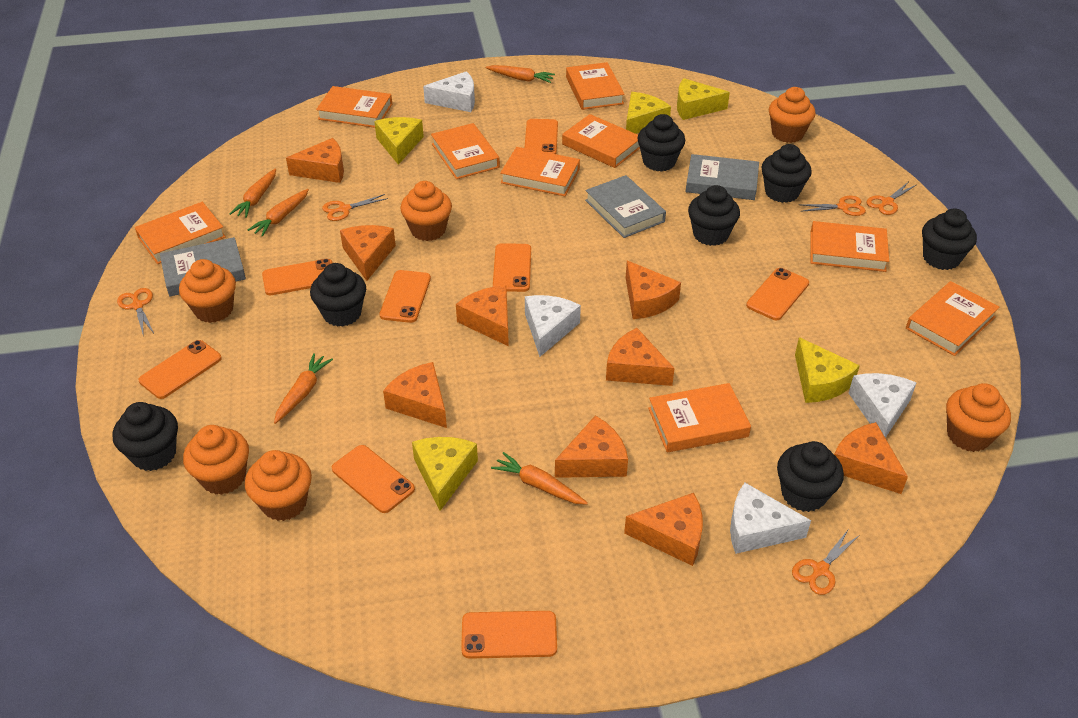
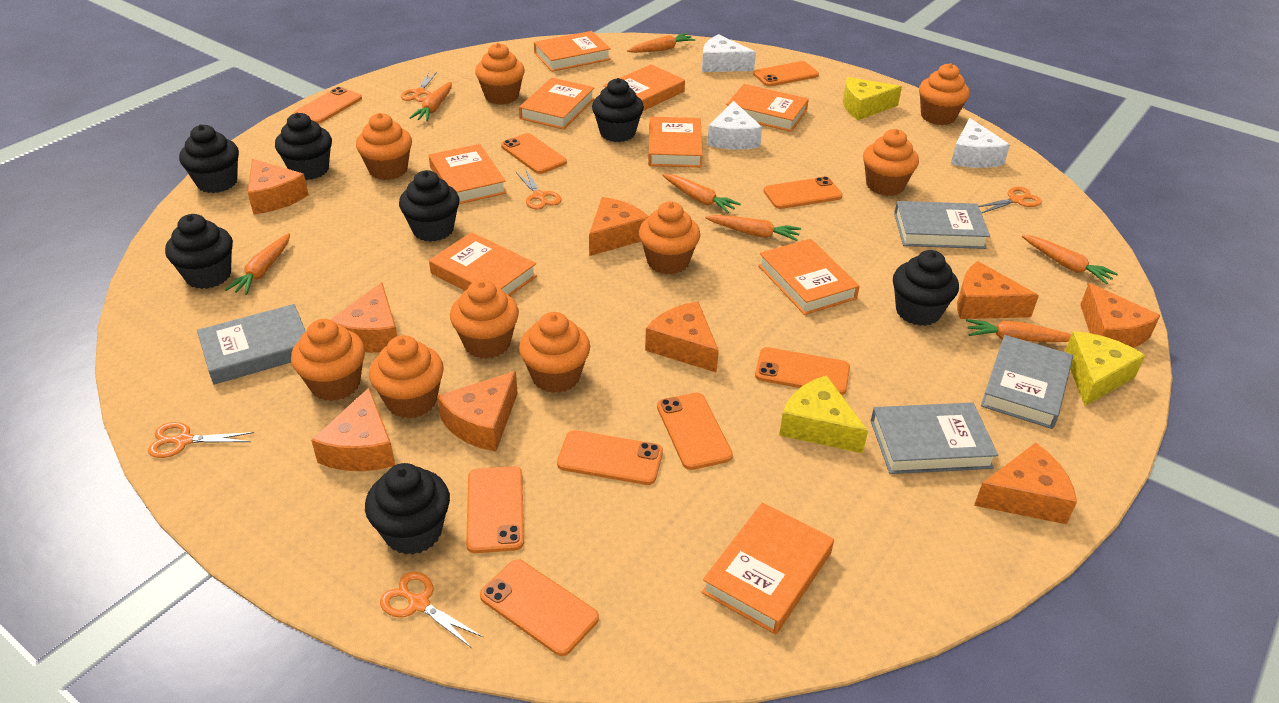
grey book: [160,237,246,297] [585,175,666,238] [686,154,759,200] = 3 -> [197,304,306,385] [871,403,998,474] [894,201,990,249] [981,335,1073,429] = 4
orange carrot: [229,168,276,218] [248,189,309,237] [274,353,333,424] [486,65,555,83] [491,452,588,505] = 5 -> [225,233,290,295] [410,82,452,121] [627,33,695,53] [662,174,741,214] [705,215,801,241] [966,319,1071,342] [1022,235,1118,284] = 7
orange cupcake: [179,259,236,323] [183,425,249,495] [245,450,312,521] [400,181,452,241] [769,87,816,143] [946,383,1011,452] = 6 -> [291,319,365,401] [356,113,412,180] [369,335,444,419] [450,279,519,359] [475,43,525,105] [519,312,590,393] [639,201,700,274] [863,129,919,196] [919,63,970,125] = 9
orange phone: [139,340,222,399] [262,259,332,295] [332,445,415,513] [379,270,431,323] [461,611,557,659] [493,243,531,292] [524,119,558,154] [746,268,809,320] = 8 -> [294,87,362,124] [466,466,524,553] [480,559,599,656] [501,133,567,174] [557,430,663,485] [657,393,733,470] [753,61,819,87] [755,347,850,395] [764,177,843,209] = 9
white cheese: [423,71,475,112] [525,295,581,357] [730,483,811,554] [849,373,916,438] = 4 -> [702,34,756,72] [707,101,762,150] [951,118,1010,168] = 3
yellow cheese: [374,117,424,165] [412,437,478,511] [626,92,671,134] [677,78,730,120] [795,337,860,403] = 5 -> [779,375,868,453] [843,77,902,120] [1065,331,1145,406] = 3

